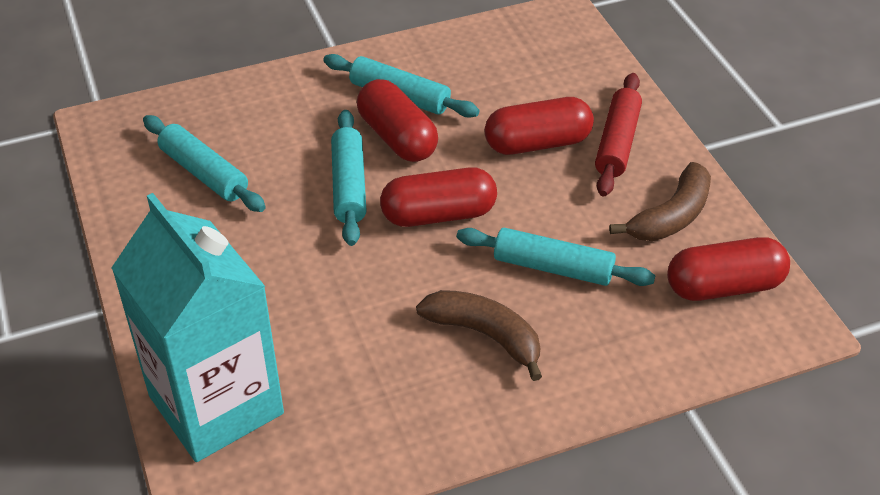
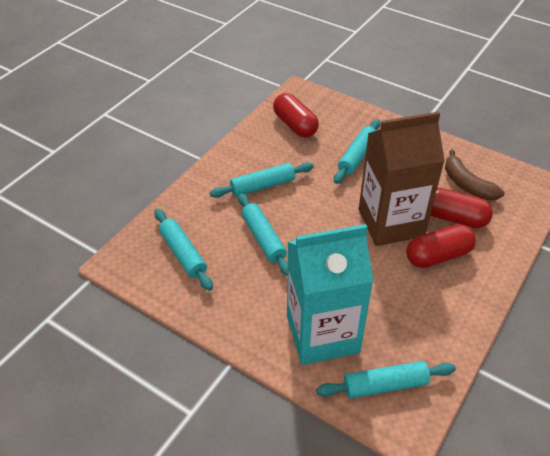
brown banana: [416,290,542,381] [609,162,711,241] = 2 -> [445,150,505,200] = 1
brown carton: none = 0 -> [359,112,445,246] = 1
red capsule: [357,79,438,162] [380,167,497,227] [485,97,594,155] [667,237,790,301] = 4 -> [273,93,319,138] [406,224,476,268] [430,187,493,228] = 3
red rolling pin: [595,73,642,196] = 1 -> none = 0
turquoise rolling pin: [143,115,266,212] [323,54,479,118] [331,110,366,246] [457,228,655,286] = 4 -> [154,209,213,291] [210,162,314,198] [238,193,288,276] [316,361,456,398] [334,119,380,184] = 5

